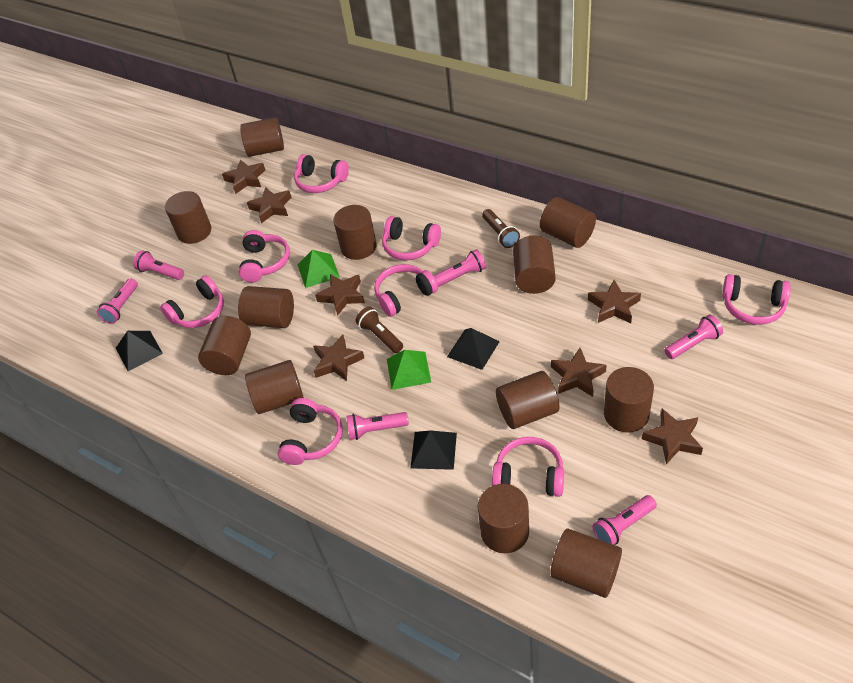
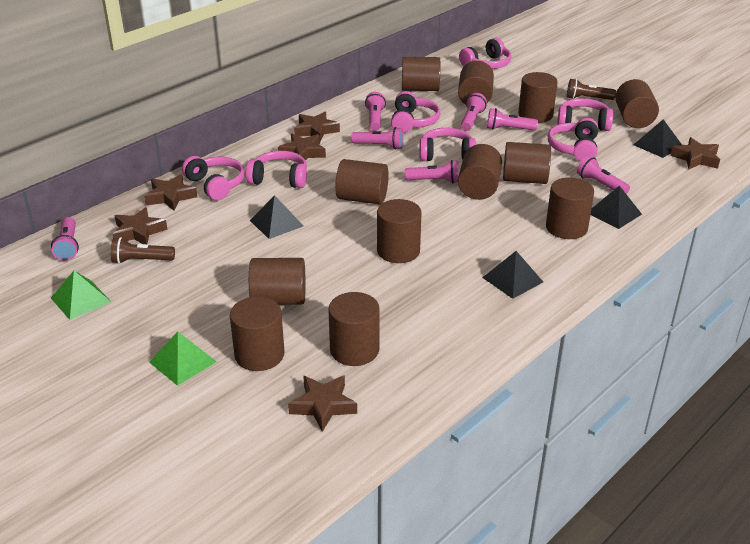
black pyramid: [116,331,163,371] [410,430,457,470] [447,328,500,370] = 3 -> [250,195,303,239] [482,251,543,299] [591,186,642,229] [633,119,682,158] = 4
brown star: [222,159,265,194] [247,187,292,224] [313,335,364,381] [315,274,365,316] [551,348,607,397] [588,280,641,323] [642,409,703,464] = 7 -> [113,207,168,244] [144,174,197,211] [278,134,326,161] [288,375,357,432] [294,112,340,142] [670,137,720,170] = 6
pink flashlight: [97,278,138,324] [133,250,184,280] [346,412,409,440] [434,249,486,287] [593,495,657,545] [664,315,723,359] = 6 -> [51,217,79,261] [351,127,403,150] [365,92,386,131] [405,160,459,183] [461,93,487,131] [487,108,538,131] [577,156,630,194] = 7
pink headphones: [160,275,224,328] [239,230,290,282] [278,398,343,465] [294,154,349,193] [374,264,438,317] [382,216,441,260] [492,437,564,497] [722,274,791,325] = 8 -> [182,156,245,200] [246,151,307,188] [391,91,441,133] [419,128,476,161] [459,38,512,69] [548,118,598,162] [557,98,613,131] = 7

